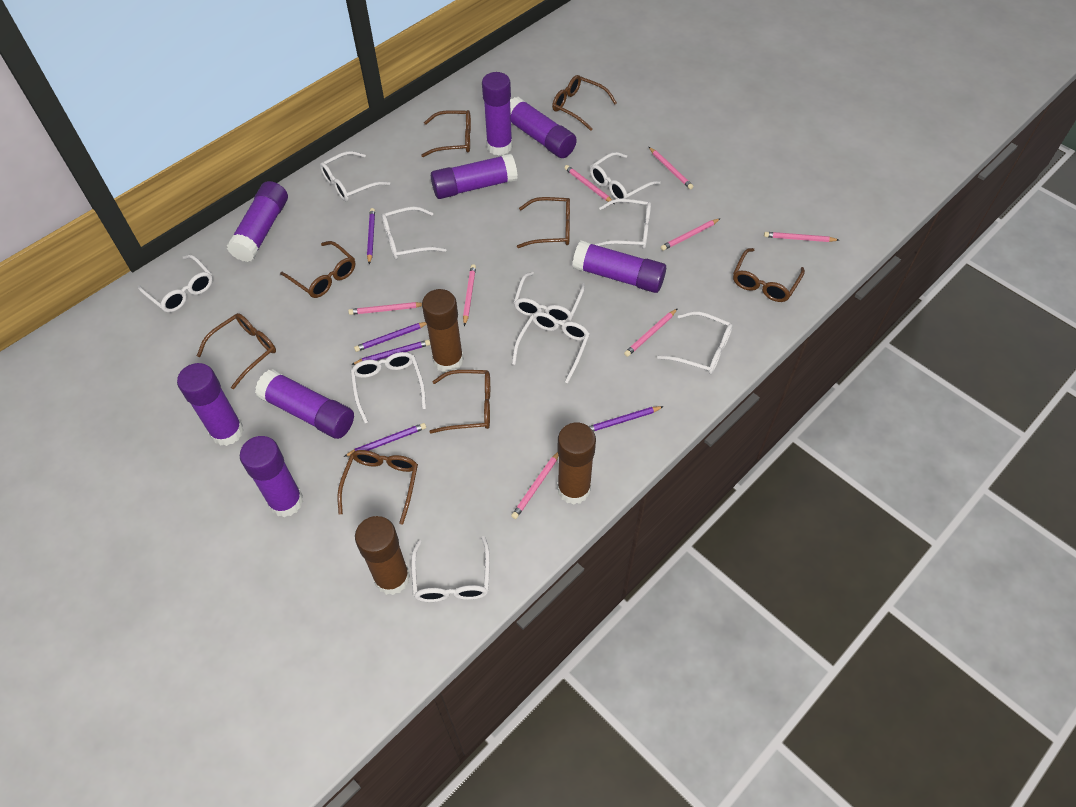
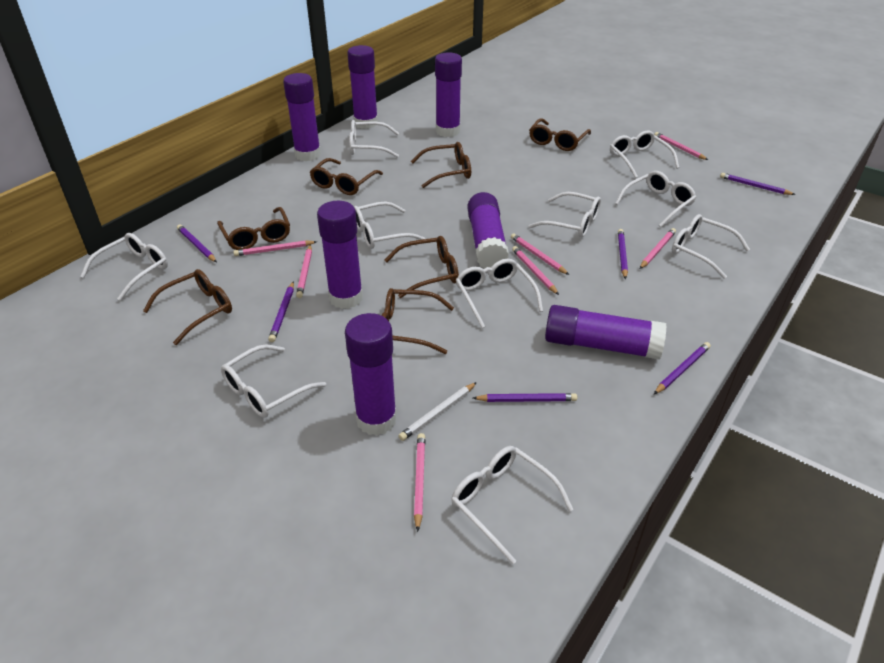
brown glasses: [197,313,276,389] [280,241,355,298] [337,450,418,525] [421,110,471,157] [430,370,490,434] [517,197,570,248] [552,75,617,131] [733,248,805,302] = 8 -> [143,269,232,345] [217,207,290,250] [310,158,383,195] [382,288,454,354] [385,236,459,298] [411,142,471,188] [529,119,591,151] = 7
brown glue stick: [355,516,410,595] [422,289,464,373] [557,422,596,505] = 3 -> none = 0
pink pencil: [348,302,422,315] [463,264,476,326] [511,452,559,519] [564,165,615,204] [624,308,678,357] [649,147,693,189] [661,218,721,251] [764,232,839,242] = 8 -> [233,240,317,256] [296,245,312,298] [414,433,425,532] [511,233,569,275] [512,246,559,295] [640,228,676,269] [654,132,708,160] = 7
purple glue stick: [177,363,244,446] [227,181,288,262] [240,436,303,517] [255,369,354,439] [431,154,518,199] [482,72,513,156] [510,97,577,158] [572,241,666,293] = 8 -> [283,73,321,161] [317,201,363,309] [345,313,397,435] [347,45,378,129] [435,52,462,137] [467,192,509,269] [545,305,667,360] = 7
purple pencil: [344,423,426,457] [351,340,430,365] [354,322,427,352] [367,208,375,264] [589,406,664,432] = 5 -> [177,224,217,262] [268,281,294,342] [473,393,577,402] [618,229,628,279] [654,342,711,394] [720,173,796,195] = 6
white pencil: none = 0 -> [398,382,477,441] = 1

